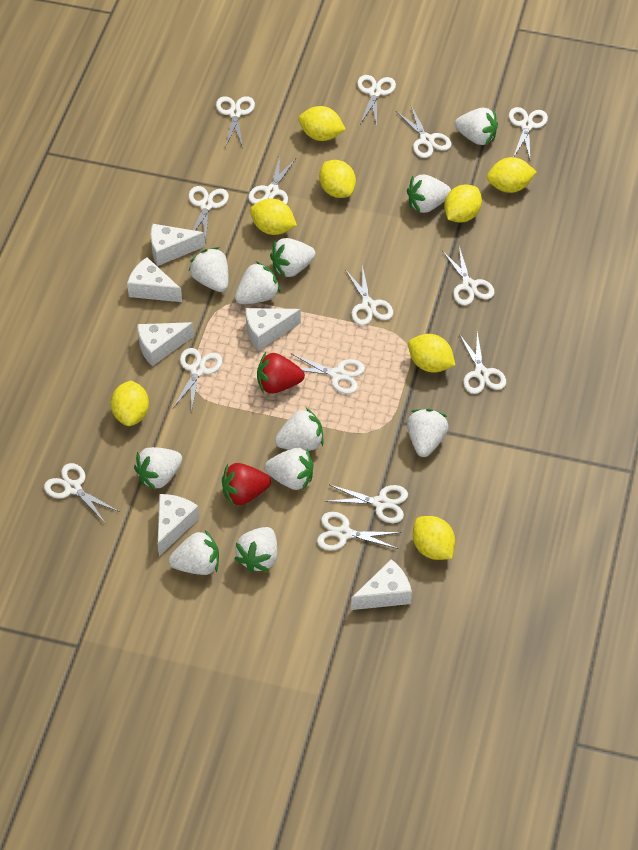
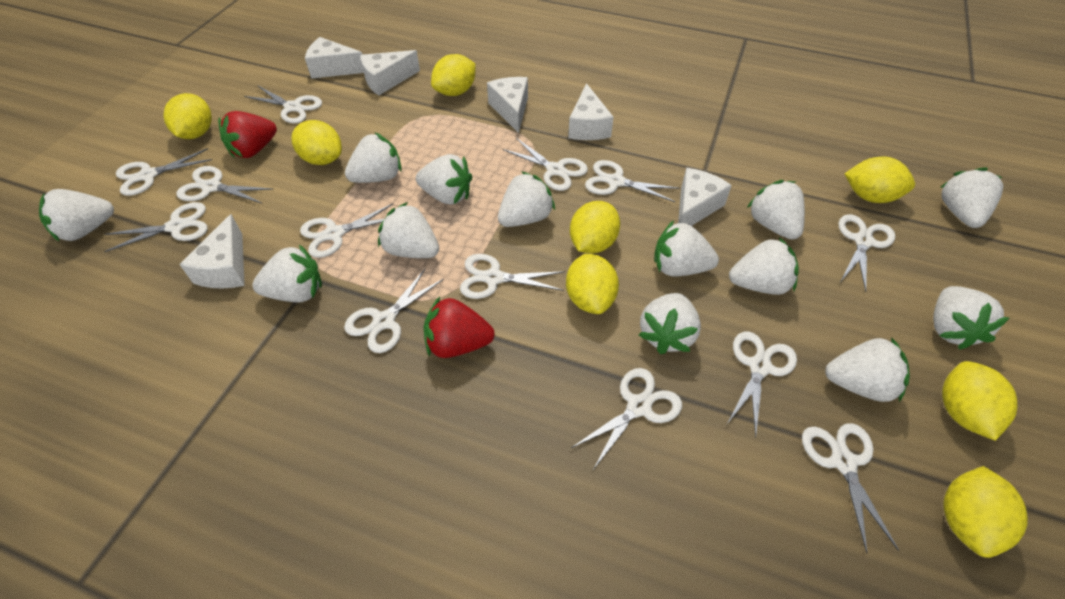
white scissors: [44,463,120,524] [173,348,222,412] [188,186,229,240] [216,96,255,147] [248,156,297,205] [290,353,365,394] [317,512,401,551] [325,484,408,523] [345,265,393,326] [357,75,396,126] [396,106,451,158] [442,246,494,305] [459,331,506,394] [509,107,548,159] = 14 -> [104,202,208,252] [116,148,212,196] [176,166,273,203] [244,85,322,123] [300,204,393,258] [344,269,444,353] [460,254,565,299] [503,138,588,191] [571,368,682,470] [585,160,680,202] [727,331,797,438] [802,423,899,553] [838,214,895,292] = 13
white strawberry: [134,447,182,490] [169,530,219,575] [189,247,229,292] [234,527,278,573] [235,261,280,304] [265,448,314,491] [270,238,316,278] [275,408,323,451] [407,174,451,213] [407,409,449,457] [455,108,498,145] = 11 -> [39,189,114,242] [252,244,322,303] [345,132,402,183] [378,202,439,258] [416,154,472,205] [498,171,555,227] [639,293,701,354] [654,220,719,277] [729,237,799,295] [747,180,805,240] [825,337,910,402] [933,286,1009,350] [941,167,1003,228] = 13

